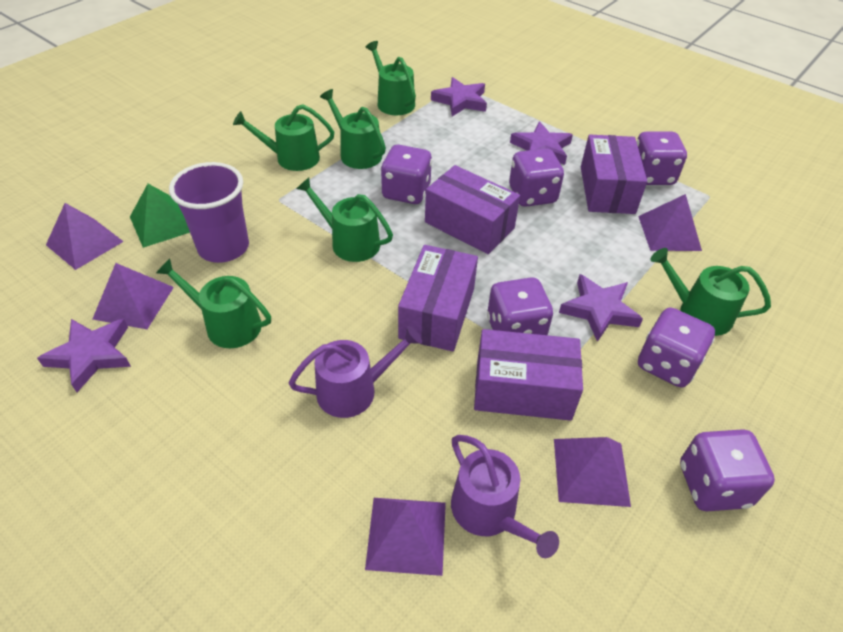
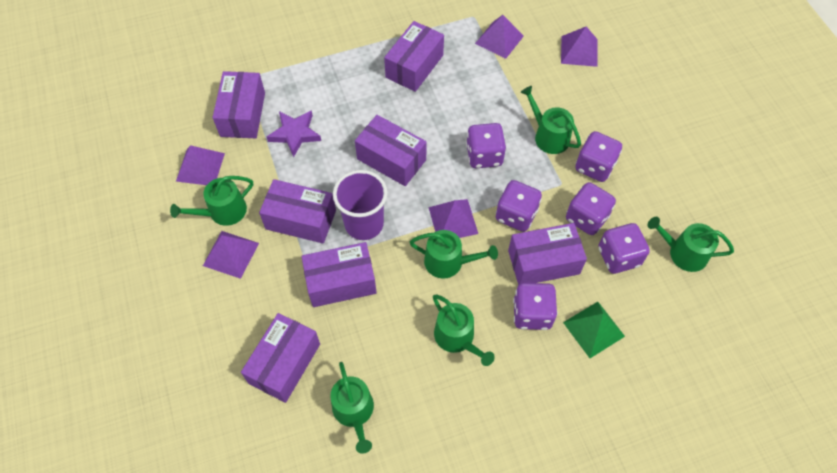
purple box: [398,245,478,352] [425,165,520,254] [474,329,583,421] [581,135,647,214] = 4 -> [213,71,265,138] [241,313,320,403] [259,179,336,243] [301,242,377,307] [355,115,427,186] [384,21,444,92] [508,223,587,285] = 7
purple star: [37,319,131,392] [431,77,487,116] [510,122,573,165] [559,274,643,342] = 4 -> [267,110,321,157] = 1
purple watering can: [289,326,422,418] [451,435,559,558] = 2 -> none = 0

